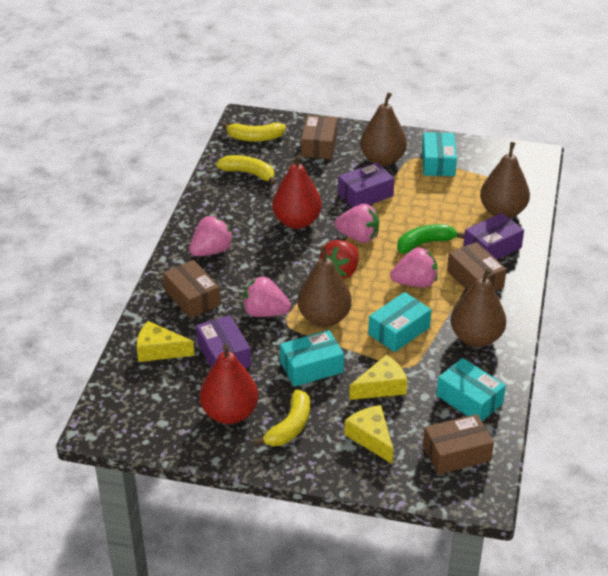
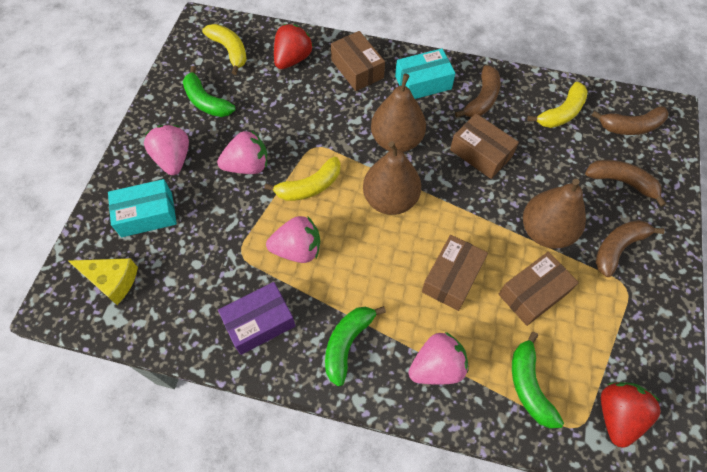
brown banana: none = 0 -> [455,65,501,118] [585,160,666,207] [591,106,669,135] [596,220,665,277] = 4
brown pear: [297,245,352,327] [360,92,407,166] [451,268,506,347] [480,142,530,218] = 4 -> [363,141,421,215] [371,74,426,152] [523,179,586,249] = 3
green banana: [397,224,465,254] = 1 -> [183,66,236,117] [325,306,386,387] [512,332,564,428] = 3
purple box: [196,315,251,368] [338,162,394,208] [463,213,524,260] = 3 -> [218,282,295,355] = 1
red pear: [199,344,259,424] [272,155,322,229] = 2 -> none = 0
red strawberry: [320,240,359,279] = 1 -> [274,24,313,69] [601,382,661,448] = 2
turquoise box: [280,330,344,387] [368,292,431,352] [422,132,457,176] [436,358,506,421] = 4 -> [108,179,177,237] [395,48,455,99] = 2
yellow cheese: [137,321,194,362] [345,405,393,464] [349,354,407,400] = 3 -> [68,258,138,305] = 1

